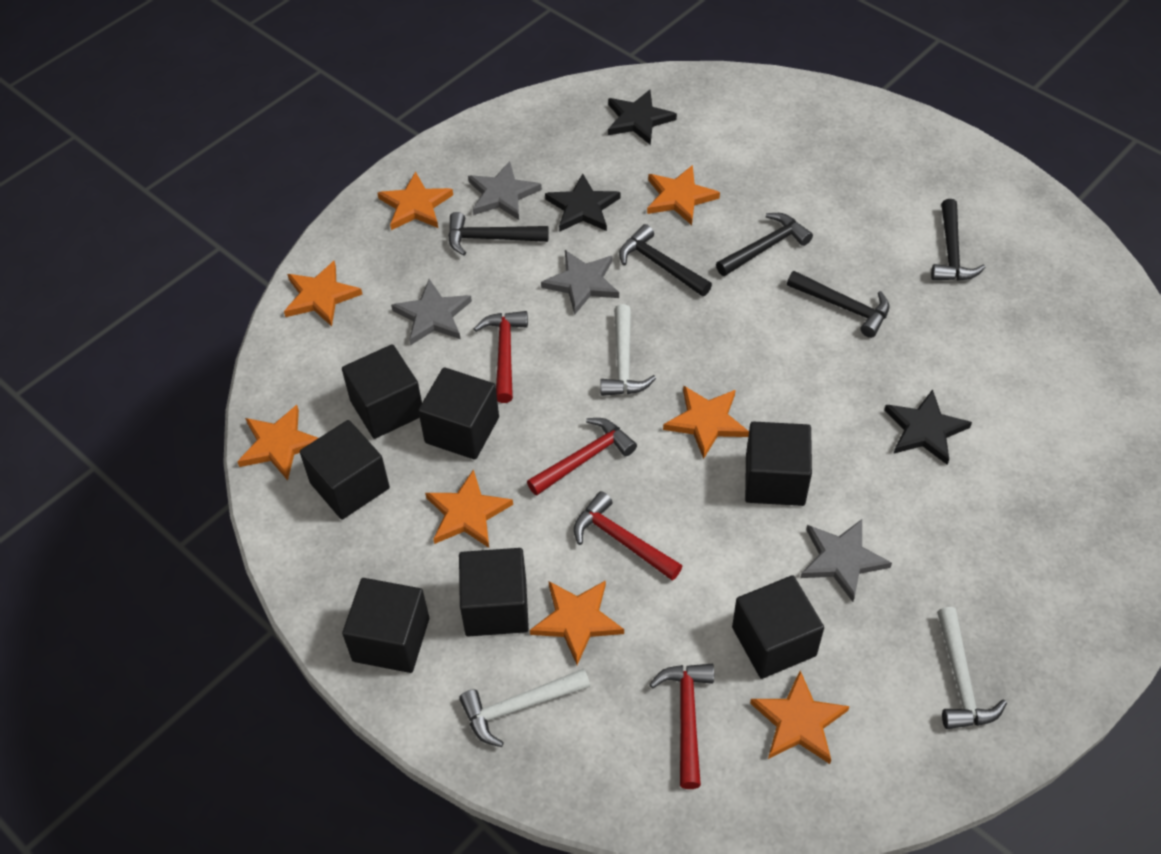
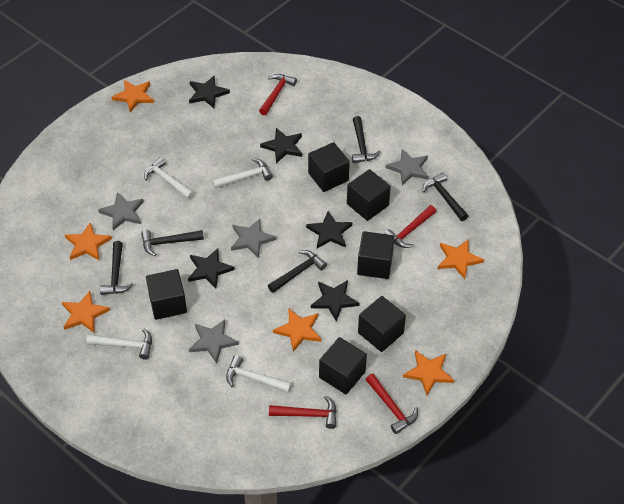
black cube: [300,420,390,520] [342,344,422,439] [342,578,429,673] [418,367,499,460] [459,548,529,637] [732,575,824,679] [745,421,812,506] = 7 -> [146,269,187,320] [308,142,350,192] [319,337,367,394] [347,169,391,221] [357,231,395,279] [358,296,406,352] = 6
black star: [545,174,621,232] [608,90,677,145] [884,389,972,465] = 3 -> [188,248,235,289] [189,75,230,108] [260,128,302,163] [306,211,352,248] [311,280,359,322] = 5
orange star: [237,405,318,481] [284,261,363,326] [377,172,453,230] [425,469,513,548] [530,580,624,665] [647,165,720,225] [663,385,749,459] [750,671,850,764] = 8 -> [62,291,110,333] [65,223,112,261] [111,80,154,112] [273,309,321,352] [403,350,454,395] [438,240,484,279] = 6
white hammer: [459,668,590,747] [600,304,656,396] [937,607,1007,729] = 3 -> [86,328,152,360] [144,157,194,200] [212,158,273,188] [226,355,292,393] = 4

